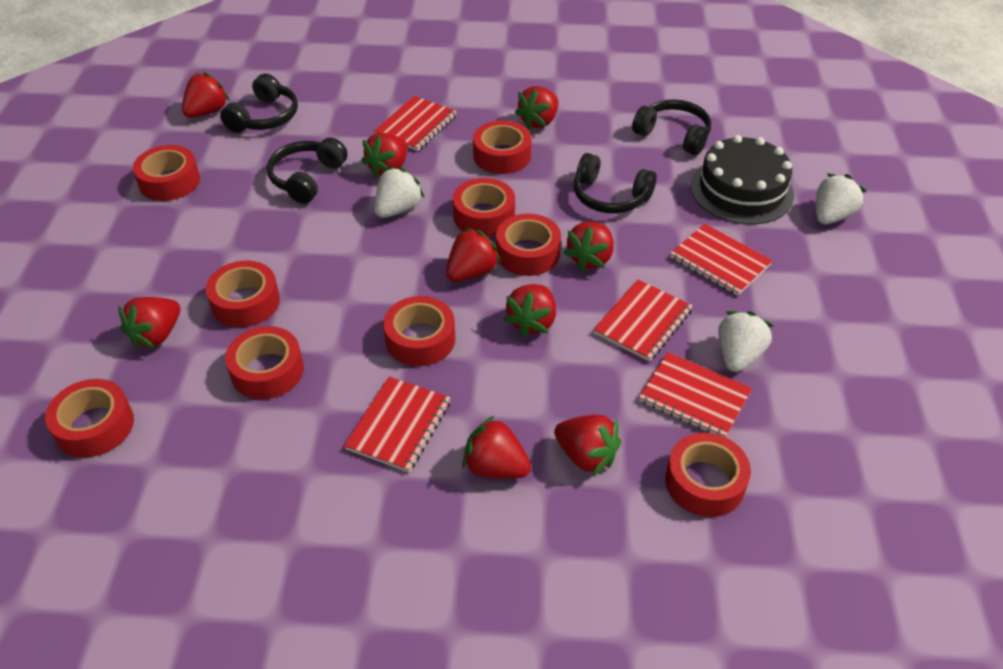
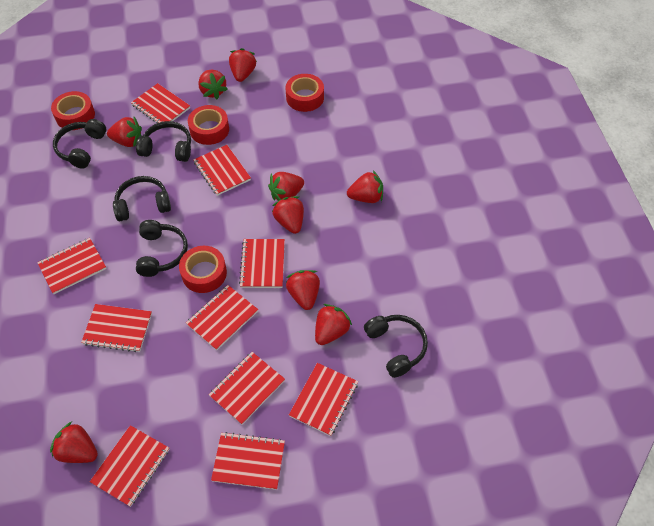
black cake: [691,135,794,225] = 1 -> none = 0
black headphones: [220,73,298,133] [267,137,347,204] [574,153,657,214] [632,99,711,155] = 4 -> [53,119,106,169] [113,176,171,221] [136,121,191,162] [136,220,188,277] [364,315,428,378] = 5
red notebook: [344,377,451,472] [374,96,457,151] [593,279,693,362] [639,352,752,437] [670,224,773,296] = 5 -> [37,238,106,294] [81,304,152,352] [90,425,170,507] [131,83,190,123] [186,285,258,350] [194,145,251,196] [208,352,285,425] [211,432,285,490] [239,239,285,288] [289,363,358,436] = 10
red tape: [45,379,134,458] [133,145,200,201] [206,261,280,327] [225,326,304,400] [383,296,455,366] [453,178,515,237] [473,120,532,174] [496,214,561,276] [665,433,751,517] = 9 -> [51,91,95,130] [179,246,227,293] [188,105,229,145] [286,74,324,112] = 4
white strawberry: [374,167,425,218] [718,311,774,372] [816,174,866,224] = 3 -> none = 0

